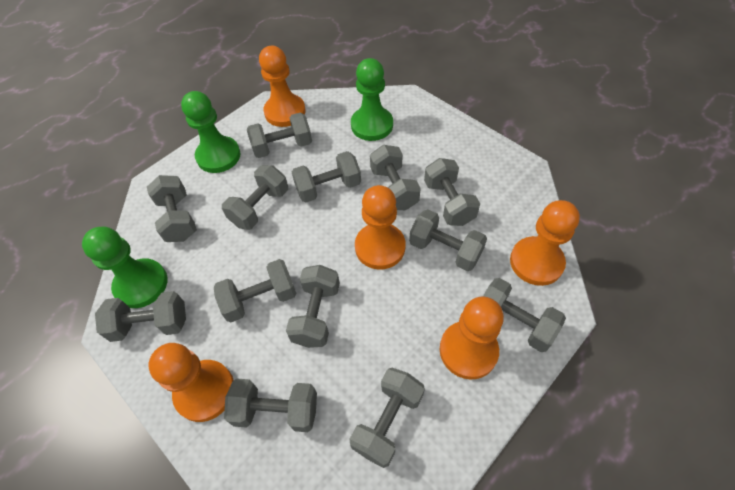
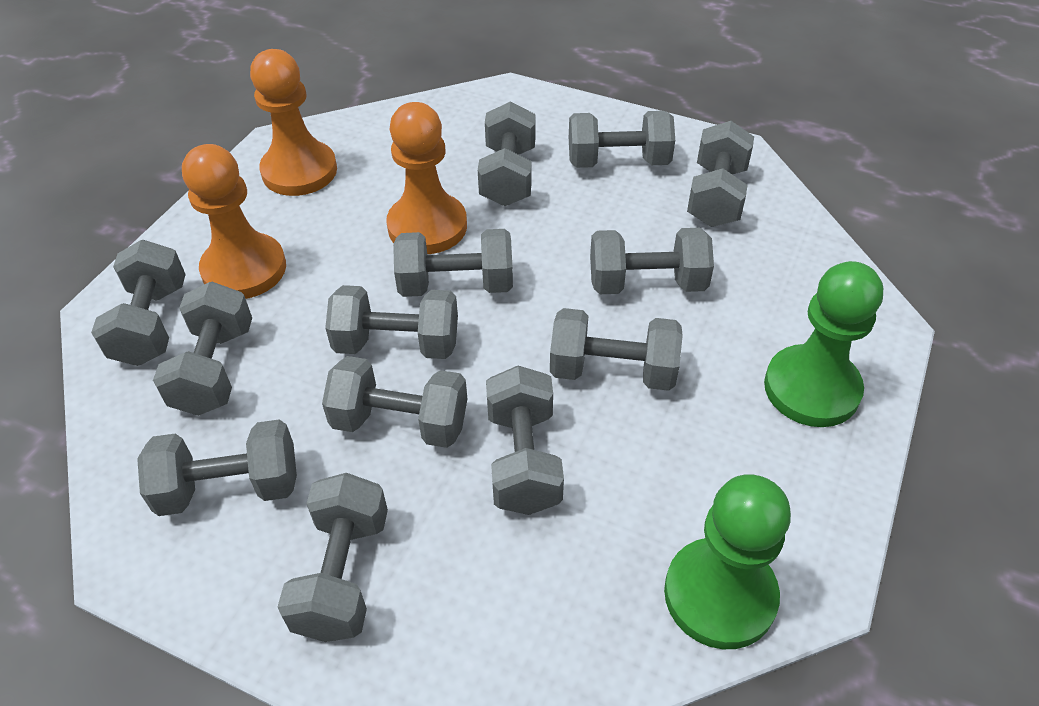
green pawn: [82,227,168,308] [181,91,240,173] [351,58,393,141] = 3 -> [664,474,791,649] [764,261,883,427] = 2
orange pawn: [148,343,234,422] [259,46,306,127] [355,185,406,269] [440,297,504,380] [510,200,580,286] = 5 -> [182,144,286,299] [250,49,337,196] [386,102,467,254] = 3

